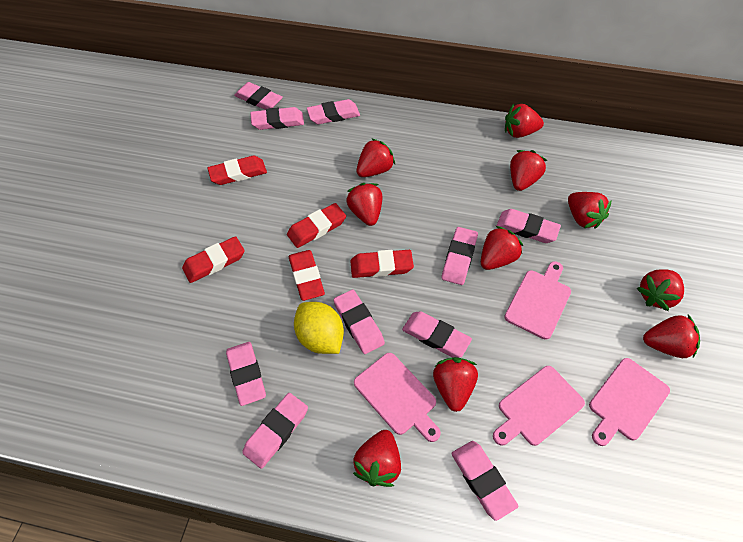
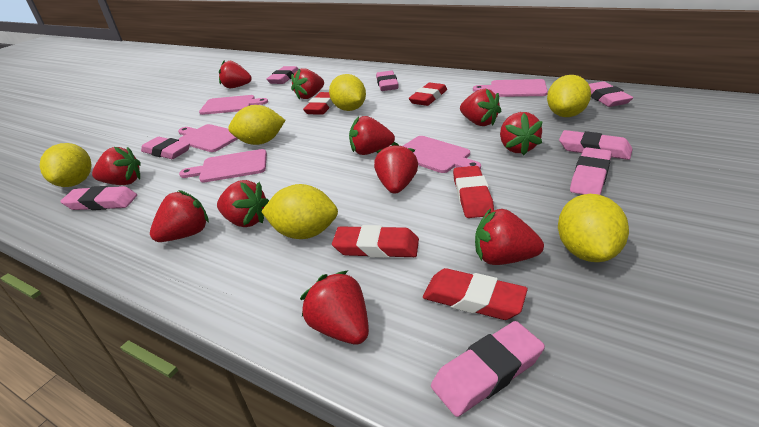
pink cutting board: [354,353,441,442] [493,366,585,446] [504,261,571,340] [589,358,670,446] = 4 -> [178,124,238,152] [179,149,267,183] [199,95,268,115] [403,136,481,173] [473,79,548,97] = 5
pink eraser: [226,342,266,406] [234,82,283,110] [242,393,308,469] [251,107,304,130] [307,99,360,124] [333,290,385,354] [402,311,472,358] [442,227,478,285] [451,441,518,521] [496,209,561,243] = 10 -> [60,186,137,210] [141,137,190,159] [267,66,299,84] [376,71,399,91] [431,321,545,417] [559,130,633,160] [570,147,612,195] [589,81,633,107] = 8
red strawberry: [346,183,383,226] [353,430,401,487] [357,138,395,177] [433,357,478,412] [481,226,523,270] [505,103,544,138] [510,150,547,191] [568,192,612,229] [637,269,684,311] [643,315,700,358] = 10 -> [92,147,141,185] [150,190,209,242] [217,180,269,227] [219,60,252,88] [291,68,324,99] [300,270,369,344] [349,116,395,155] [374,142,418,194] [460,89,501,126] [475,208,544,265] [500,112,543,155] = 11
yellow lemon: [294,302,344,354] = 1 -> [40,143,92,187] [228,105,285,145] [261,184,338,239] [329,74,366,111] [547,75,591,117] [558,194,629,262] = 6

